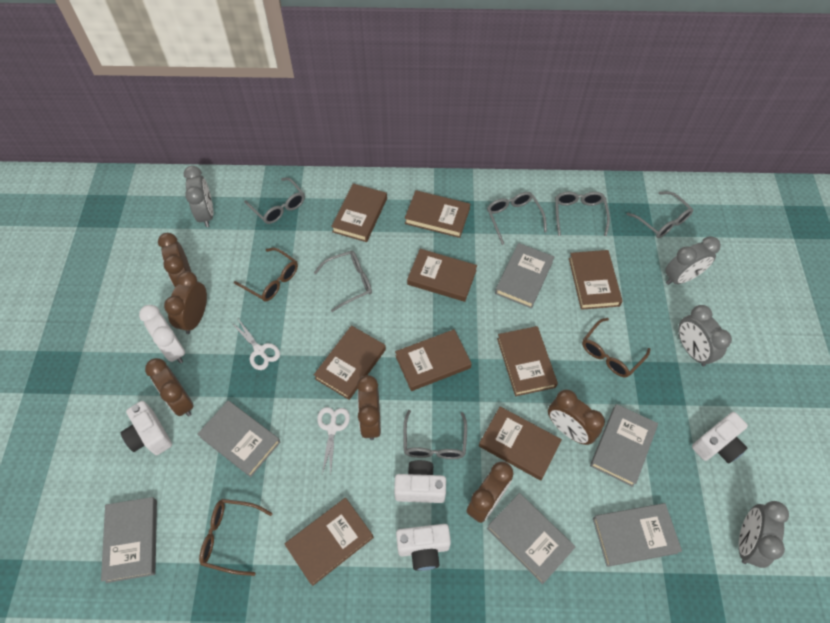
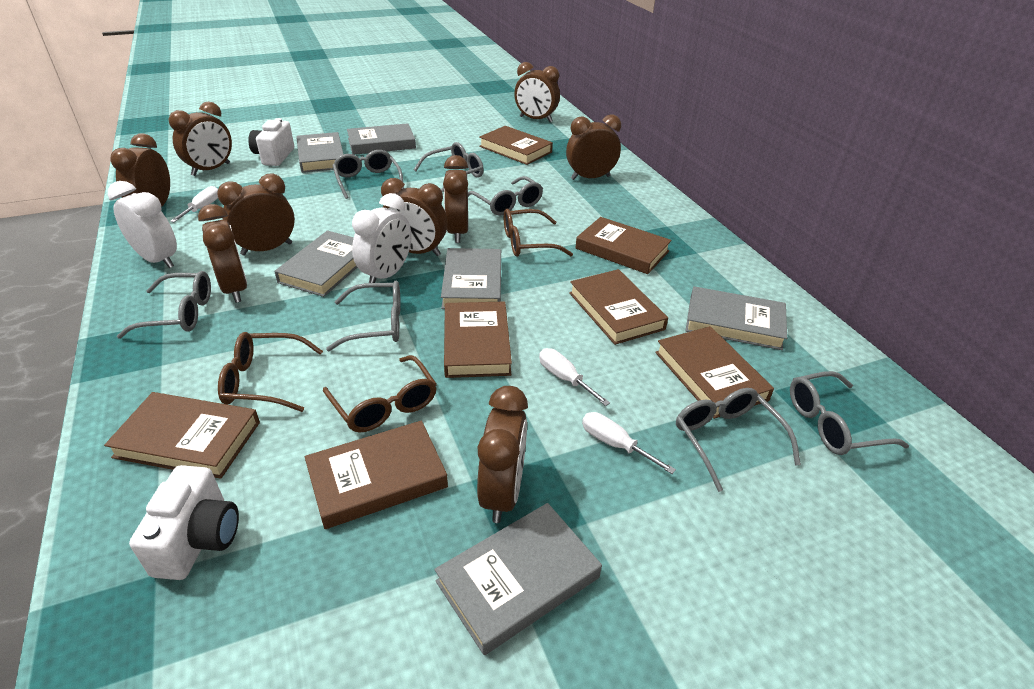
brown book: [284,498,374,586] [314,325,386,400] [331,184,387,242] [395,329,472,391] [405,190,470,238] [407,249,477,302] [479,407,562,481] [497,326,558,396] [569,250,623,310] = 9 -> [104,392,260,479] [305,420,448,529] [444,301,512,378] [479,126,553,165] [569,269,668,345] [576,217,672,274] [655,326,774,419] = 7
brown clock: [145,358,194,417] [158,233,191,287] [164,271,207,334] [357,375,381,440] [466,461,513,523] [548,389,605,445] = 6 -> [110,134,170,207] [168,102,232,176] [198,204,247,303] [217,173,295,256] [381,178,448,256] [443,155,468,243] [477,386,528,523] [514,62,560,122] [566,115,621,180] = 9
grey clock: [184,166,213,227] [665,236,721,285] [678,305,732,366] [739,501,789,568] = 4 -> none = 0
grey glasses: [244,177,305,224] [314,251,372,312] [403,410,467,459] [487,192,547,245] [555,192,610,236] [626,191,693,238] = 6 -> [117,271,211,339] [326,281,401,351] [332,150,404,199] [414,142,484,192] [468,176,543,216] [676,388,801,492] [790,371,909,455] = 7
white camera: [121,401,172,455] [394,460,446,503] [396,524,451,571] [692,412,748,464] = 4 -> [129,465,239,580] [248,118,294,166] = 2
white clock: [139,305,185,363] = 1 -> [108,181,177,268] [352,193,411,283] = 2
white scissors: [232,319,280,370] [317,407,350,474] = 2 -> none = 0
white screwdriver: none = 0 -> [170,186,218,222] [539,348,610,406] [582,412,676,474] = 3

